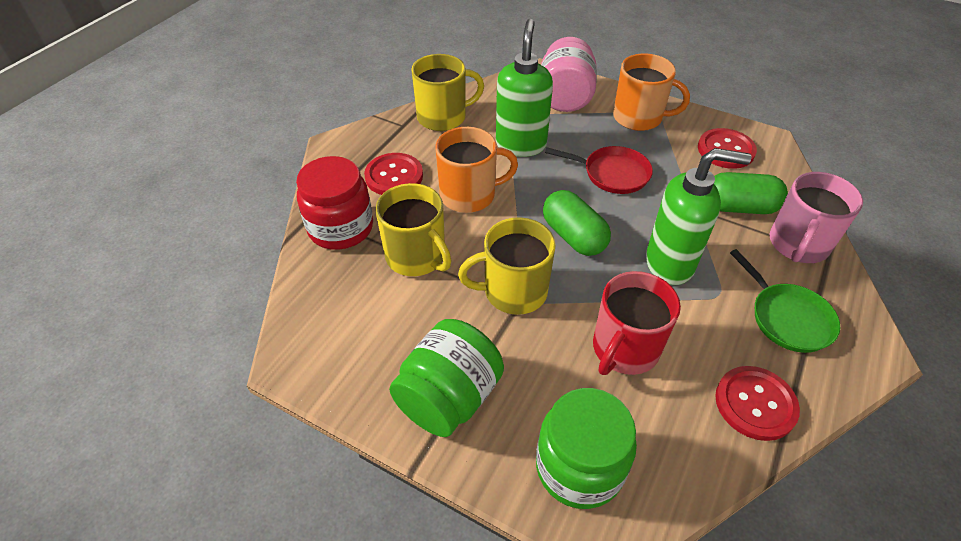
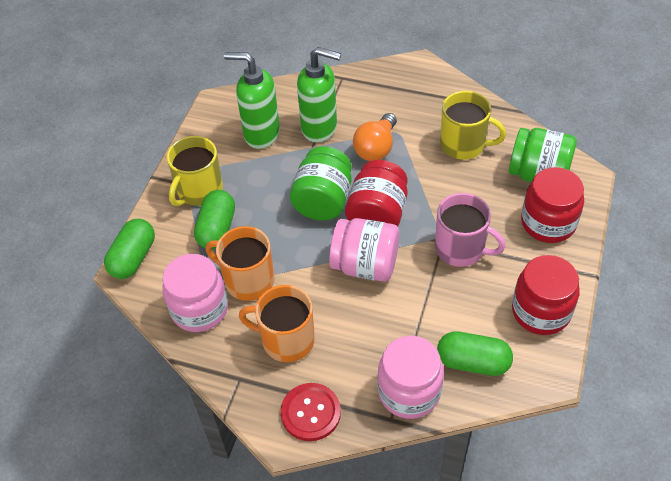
green capsule: [543,190,611,256] [714,172,788,214] = 2 -> [104,219,155,279] [194,190,235,249] [437,331,513,376] = 3
green pan: [730,249,840,353] = 1 -> none = 0
orange light bulb: none = 0 -> [353,113,397,161] = 1
pink jar: [541,37,597,112] = 1 -> [162,254,228,332] [329,218,399,282] [378,336,444,419] = 3
red button: [364,153,423,195] [698,128,757,169] [715,366,800,441] = 3 -> [280,383,341,441] = 1
red jar: [296,156,373,250] = 1 -> [345,160,408,227] [512,255,580,335] [521,167,584,243] = 3
red mug: [593,271,681,375] = 1 -> none = 0
red pan: [545,146,653,194] = 1 -> none = 0
yellow mug: [375,183,452,276] [411,54,484,131] [458,217,556,315] = 3 -> [167,136,223,206] [440,91,506,160] = 2

